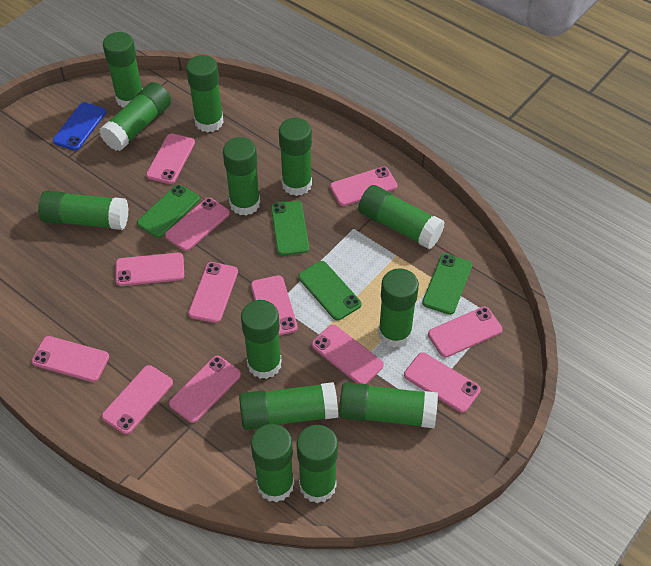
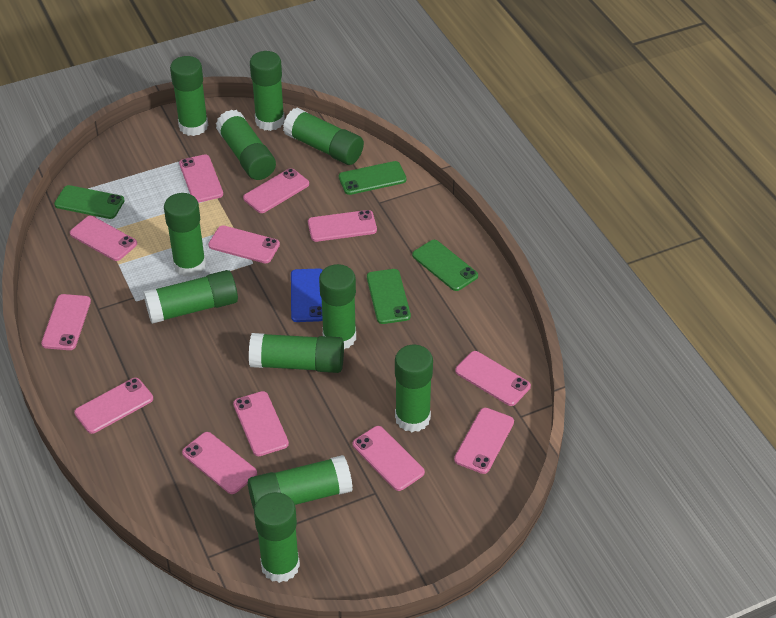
green glue stick: [38,190,129,230] [99,82,171,151] [103,32,142,108] [186,55,224,133] [223,137,260,216] [239,382,338,430] [241,300,282,379] [251,424,294,502] [279,118,312,196] [296,425,338,503] [339,382,438,428] [358,185,445,249] [378,268,419,348] = 13 -> [143,270,238,324] [164,193,206,277] [170,56,208,136] [216,109,276,180] [248,455,353,509] [249,333,344,373] [250,51,285,131] [254,492,300,583] [283,108,364,165] [319,264,356,349] [395,344,433,432] = 11

